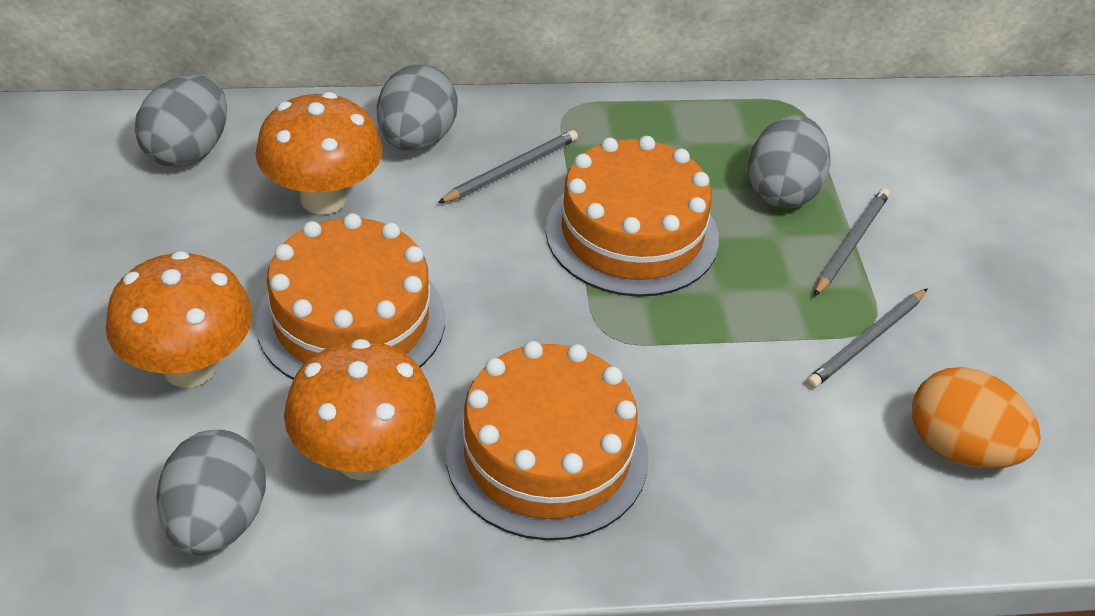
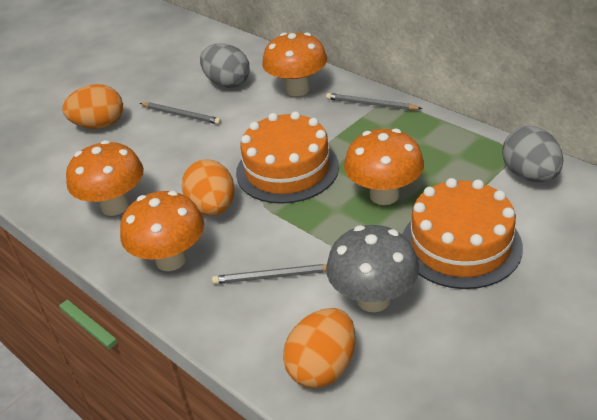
grey egg: [135,75,227,167] [156,430,266,556] [377,64,458,151] [748,115,830,208] = 4 -> [200,44,250,88] [502,126,563,182] = 2
grey mushroom: none = 0 -> [326,225,419,312] = 1
orange cake: [256,213,445,380] [446,341,649,540] [546,136,719,297] = 3 -> [236,111,339,204] [402,178,523,289] = 2
orange egg: [912,367,1041,469] = 1 -> [62,84,123,129] [182,159,235,216] [283,308,356,388] = 3
orange mushroom: [106,251,252,387] [256,92,382,214] [284,339,436,480] = 3 -> [66,140,144,216] [120,191,204,271] [262,32,327,96] [344,128,424,205] = 4

